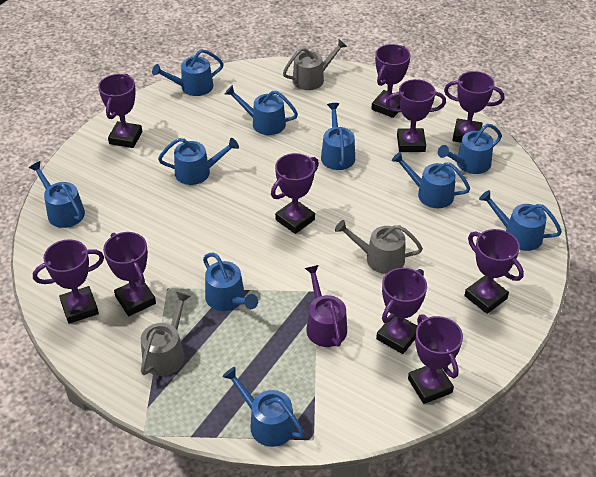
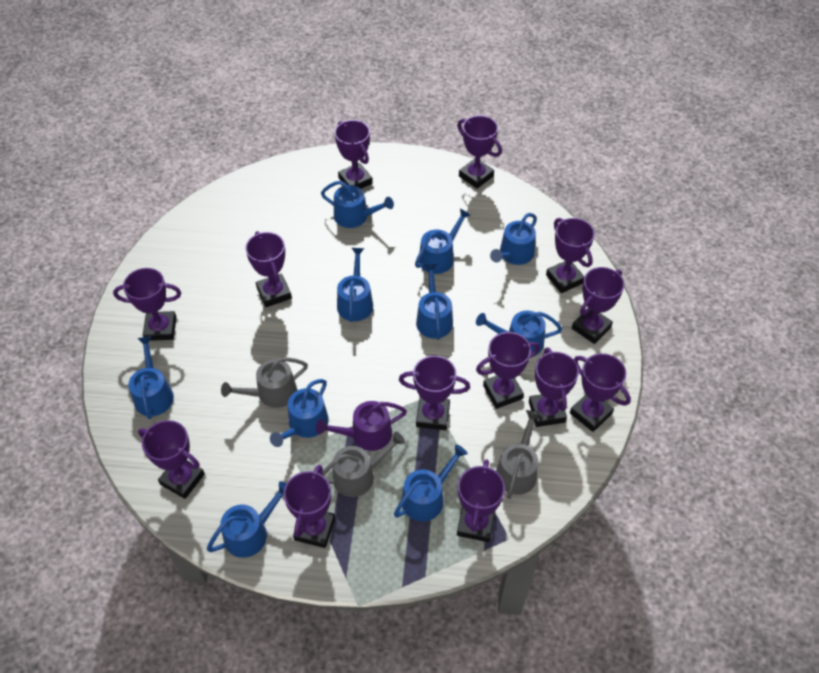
purple trophy: [33,239,104,324] [98,74,142,148] [103,232,156,316] [271,153,319,234] [371,44,411,118] [376,268,427,354] [385,79,446,152] [408,314,463,404] [444,71,504,143] [464,229,524,314] = 10 -> [113,268,181,341] [138,420,205,499] [245,231,292,307] [284,465,335,548] [335,120,373,189] [399,356,470,430] [457,115,502,189] [457,459,505,542] [476,332,540,409] [529,347,579,427] [546,218,595,293] [570,353,631,432] [572,267,624,344] = 13

